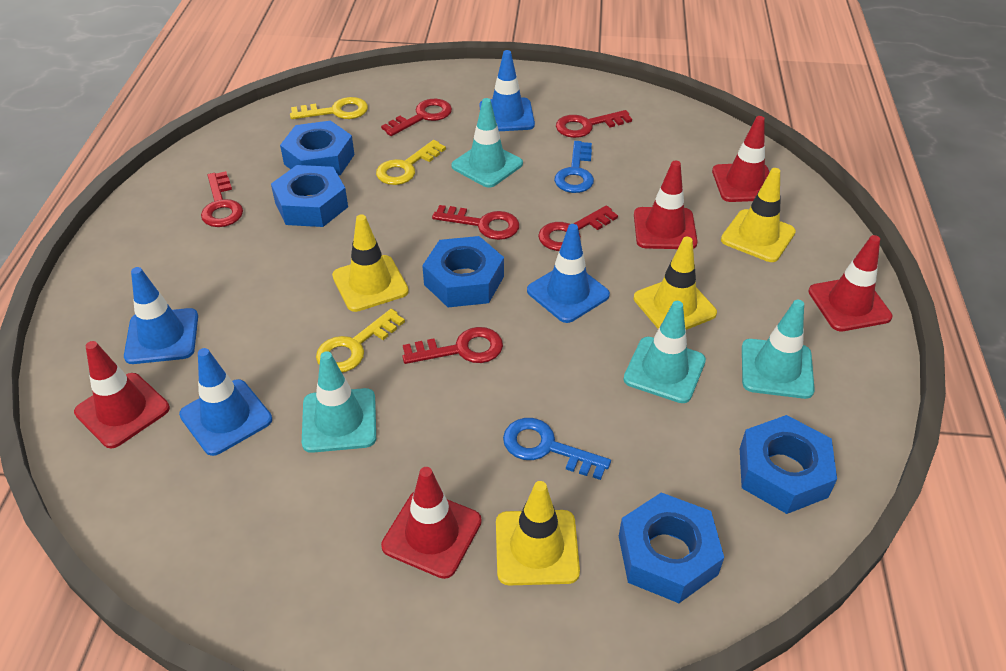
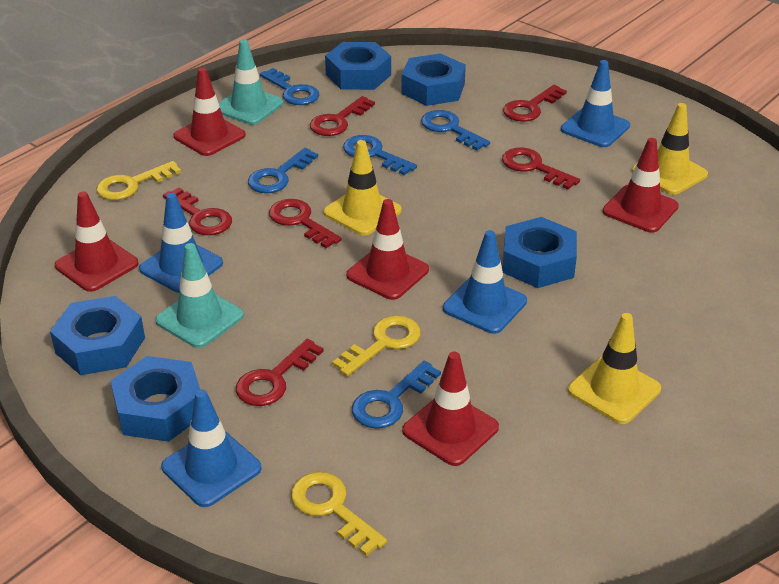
blue key: [503,418,611,480] [554,141,594,193] = 2 -> [248,148,318,193] [260,68,319,105] [343,135,417,175] [352,361,441,429] [421,110,490,150] = 5
turquoise traffic cone: [302,351,376,453] [451,98,523,188] [623,301,706,403] [742,300,815,399] = 4 -> [155,243,244,348] [219,40,283,125] = 2
yellow traffic cone: [332,214,409,312] [496,481,580,585] [634,237,717,330] [721,168,796,262] = 4 -> [323,140,402,236] [568,313,661,424] [632,103,708,195] = 3

